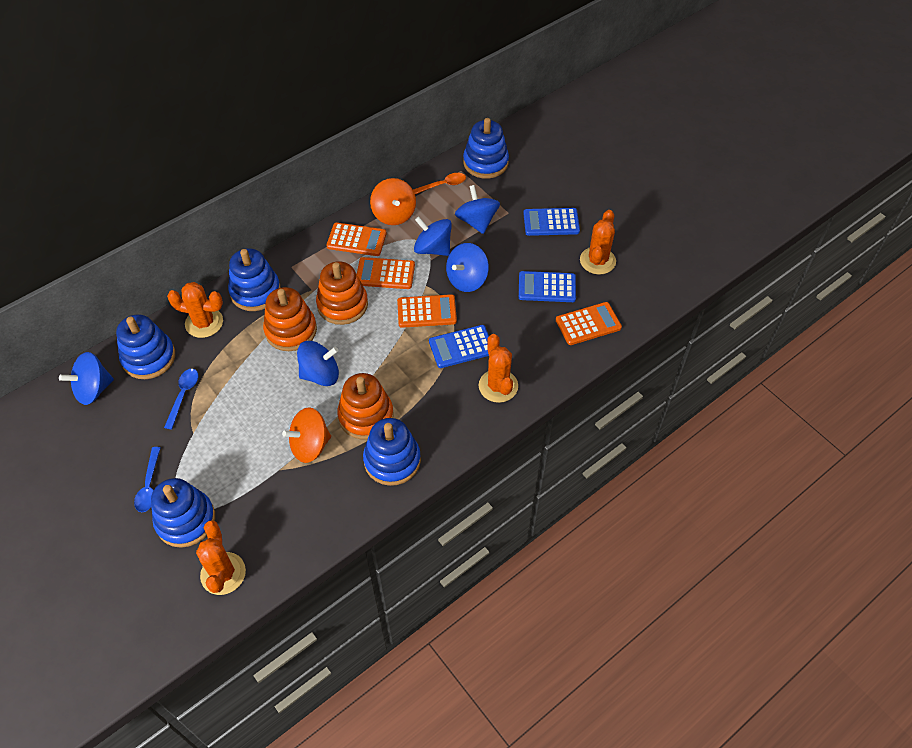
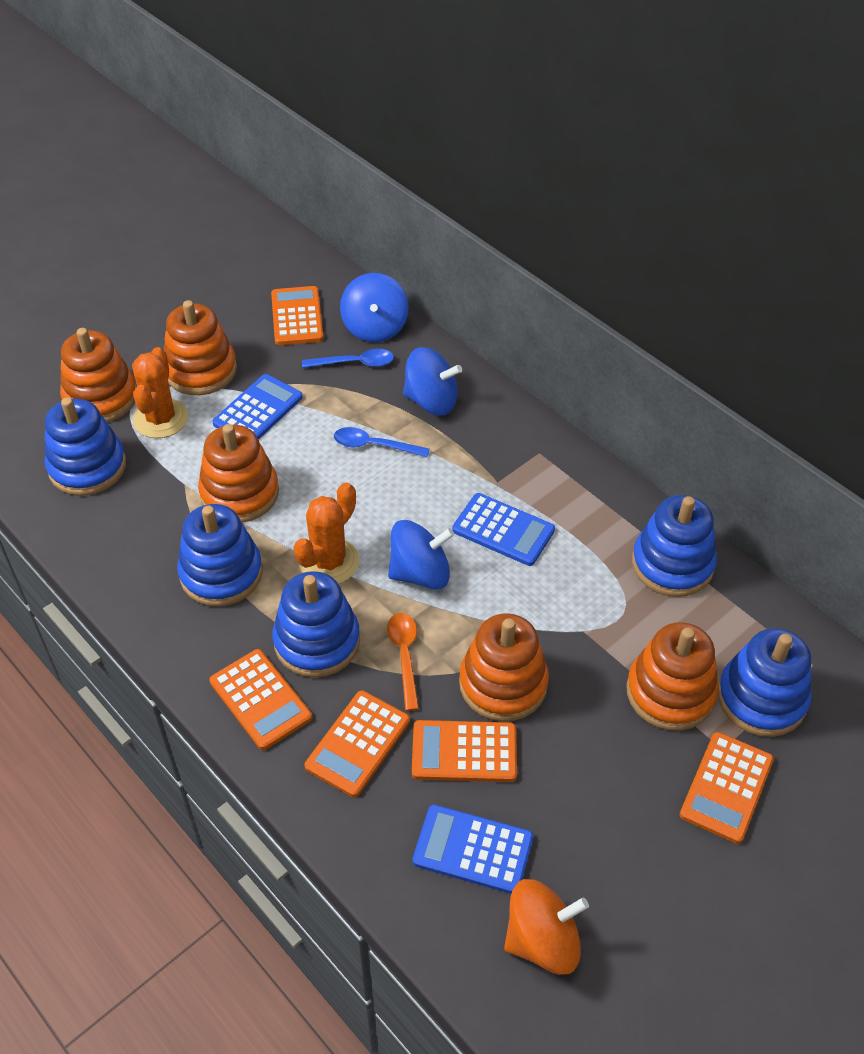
blue spinning top: [59,352,114,405] [297,341,339,386] [414,216,452,256] [446,243,489,292] [455,185,500,234] = 5 -> [340,273,409,342] [388,520,454,590] [403,347,462,415] = 3
orange cactus: [167,282,223,338] [196,520,246,595] [478,334,518,403] [580,210,616,275] = 4 -> [132,347,188,438] [294,482,359,584] = 2
orange calculator: [326,223,387,256] [357,257,415,289] [397,294,457,328] [556,302,622,345] = 4 -> [209,649,312,750] [271,286,324,345] [304,690,410,797] [412,720,517,782] [680,732,774,844] = 5
orange spinning top: [282,407,331,463] [370,178,416,225] = 2 -> [504,879,589,975] = 1
orange stacking toy: [263,287,317,351] [316,261,368,325] [337,373,394,440] = 3 -> [60,328,137,422] [164,300,237,395] [198,424,279,523] [459,614,549,722] [626,622,718,731] = 5

